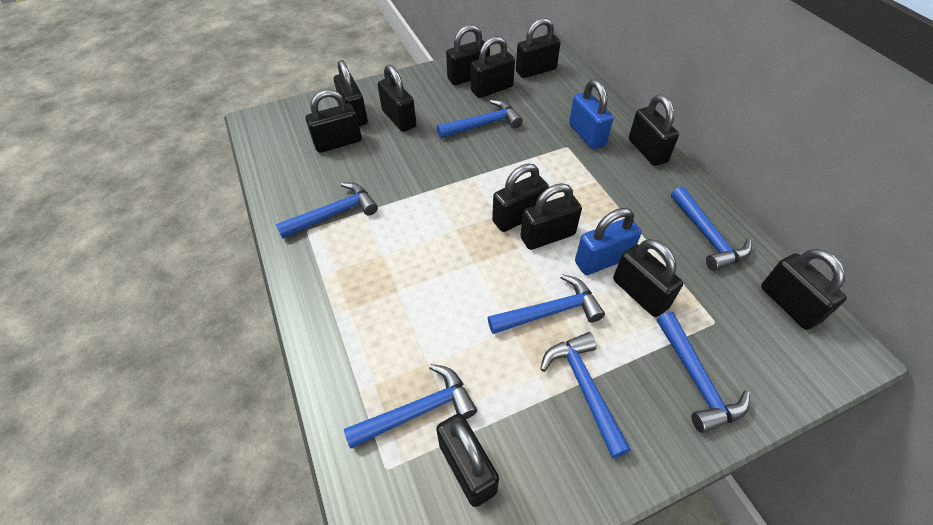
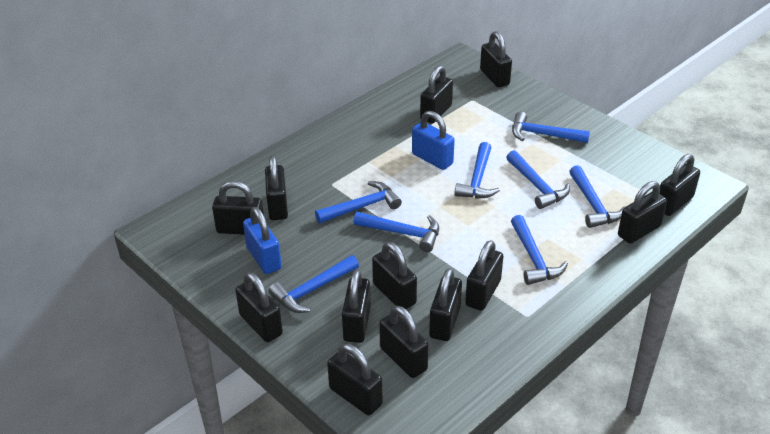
black padlock: [306,89,361,153] [334,60,368,126] [378,65,416,132] [436,413,499,507] [446,25,490,85] [471,36,515,98] [492,164,549,232] [516,18,561,78] [521,183,582,250] [613,239,683,317] [629,95,679,166] [761,249,846,330] = 12 -> [212,181,264,235] [235,272,283,342] [265,155,288,220] [327,344,383,415] [342,270,371,343] [372,242,417,309] [379,306,429,378] [420,65,453,123] [429,268,462,341] [465,240,503,311] [480,31,512,87] [618,181,667,244] [660,154,700,216] = 13
blue hammer: [276,182,378,239] [344,364,477,449] [437,100,523,138] [488,274,605,334] [540,332,631,458] [657,312,750,433] [671,186,752,271] = 7 -> [269,255,359,313] [315,181,402,223] [353,212,439,252] [454,142,500,199] [506,150,570,209] [511,215,568,285] [512,112,590,143] [569,165,624,228] = 8

